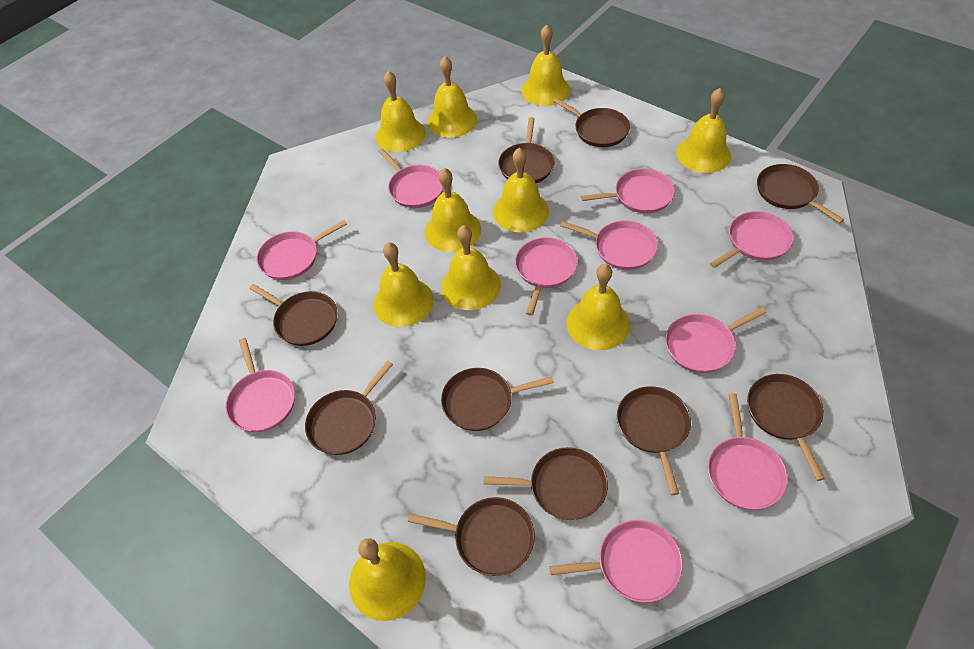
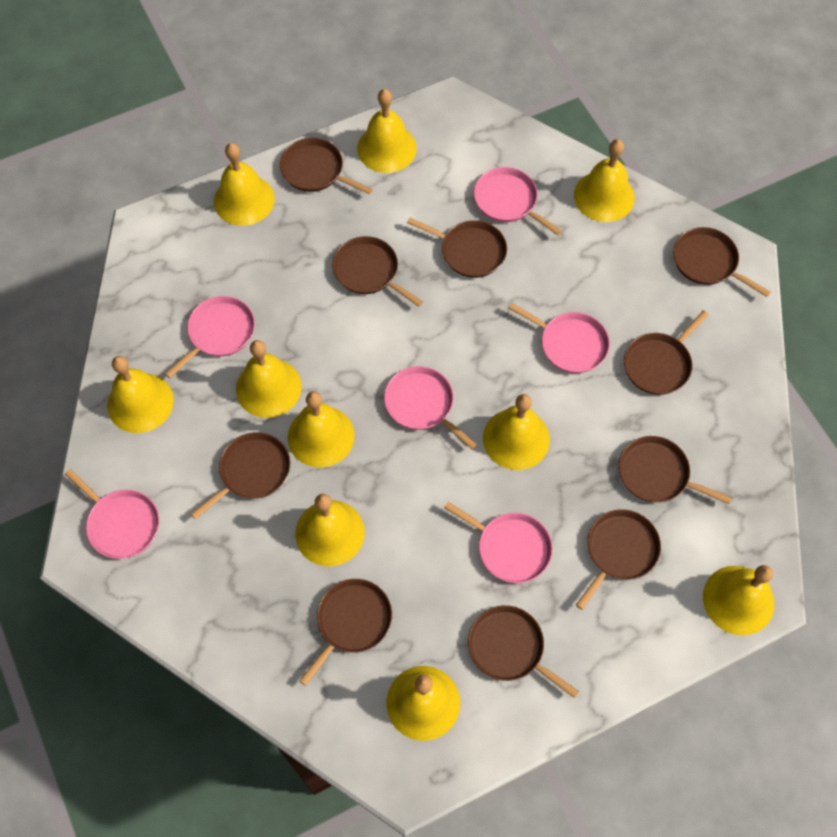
pink pan: [225,338,295,432] [256,220,347,280] [378,148,443,208] [515,237,578,316] [549,520,683,602] [560,220,658,270] [581,169,675,213] [665,308,766,373] [708,394,788,510] [710,211,794,268] = 10 -> [65,469,159,559] [165,296,255,378] [384,366,477,450] [444,502,553,583] [474,167,562,235] [508,303,610,373] = 6

